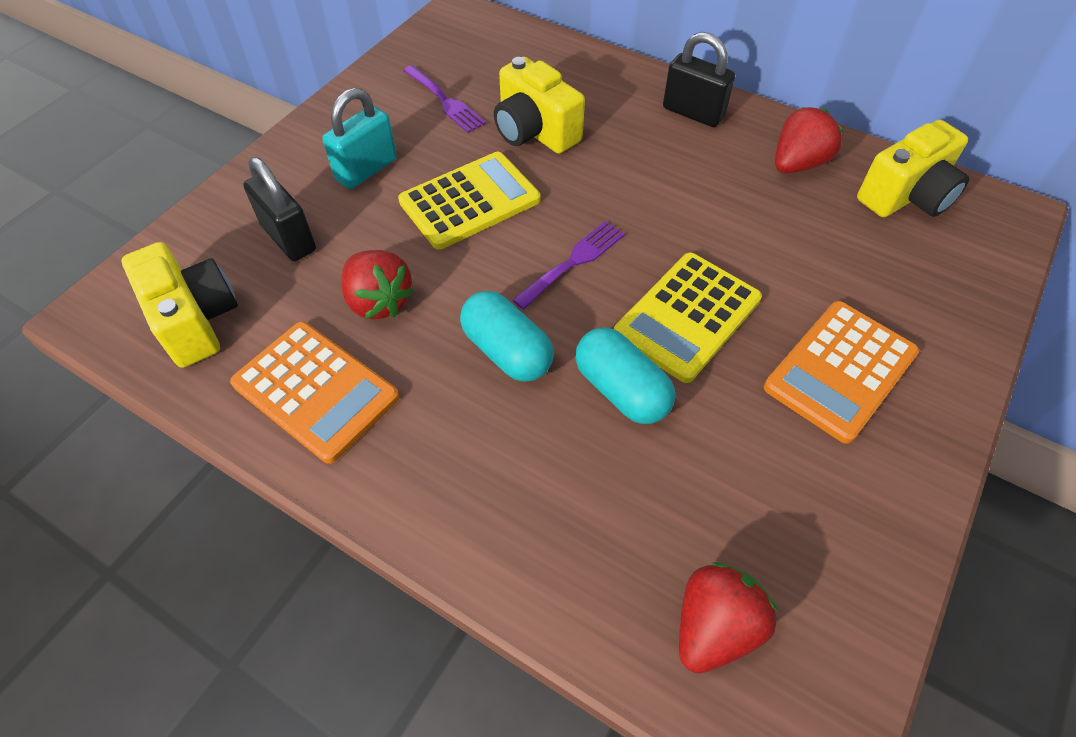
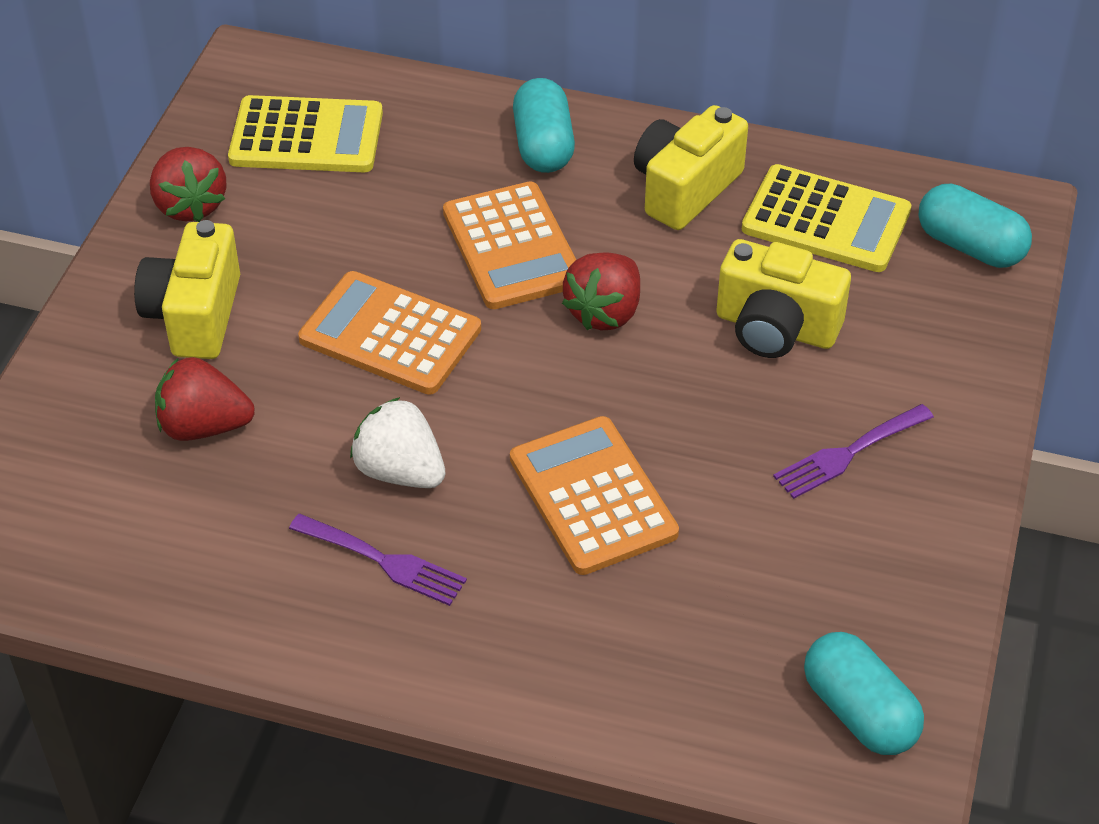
black padlock: [243,157,316,261] [663,32,735,127] = 2 -> none = 0
orange calculator: [230,322,399,464] [764,301,919,444] = 2 -> [298,271,481,395] [443,181,576,309] [510,416,679,575] = 3
turquoise capsule: [460,291,554,382] [575,327,675,424] = 2 -> [513,78,575,173] [804,632,924,755] [918,183,1032,268] = 3
turquoise padlock: [323,88,397,189] = 1 -> none = 0
white strawberry: none = 0 -> [350,397,446,488] = 1

